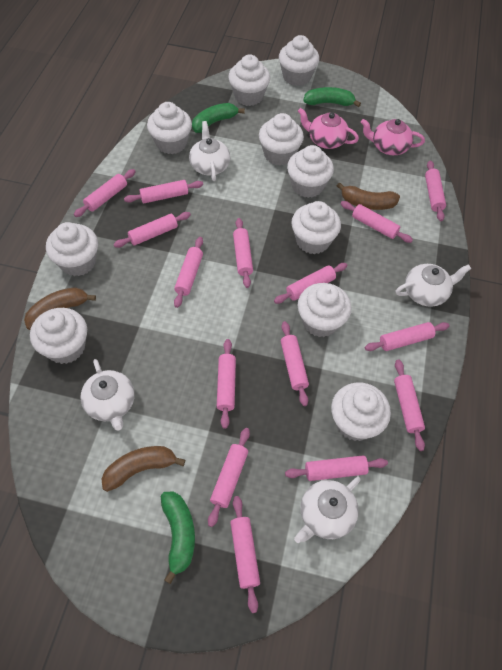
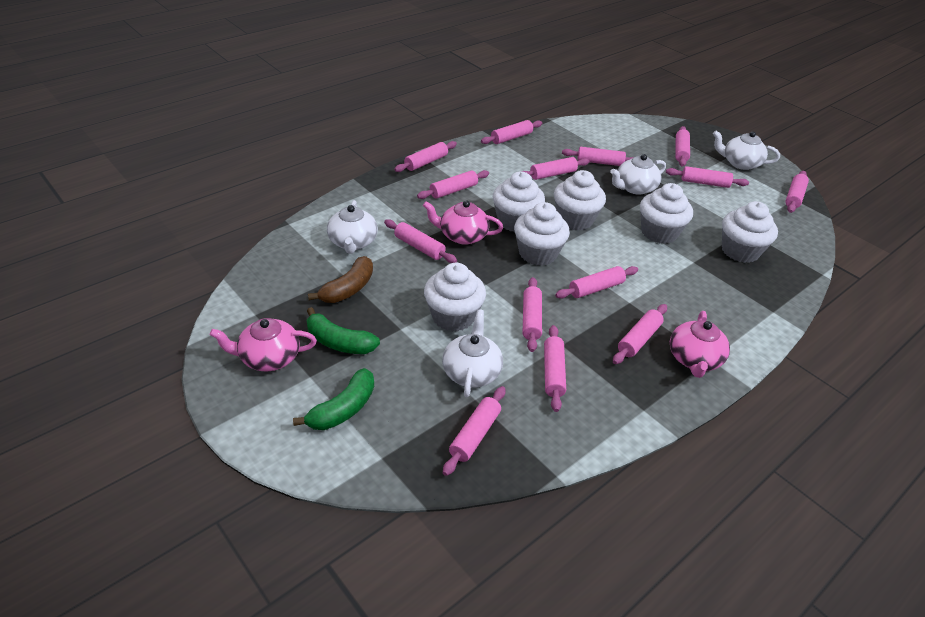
brown banana: [24,287,96,330] [101,446,185,492] [337,182,400,210] = 3 -> [308,256,373,303] = 1
green banana: [161,492,195,584] [192,103,245,133] [303,87,361,107] = 3 -> [293,368,374,430] [307,307,380,354] = 2
pink rolling pin: [74,169,136,217] [114,212,191,248] [124,180,203,203] [174,237,203,308] [208,428,250,527] [217,339,236,429] [230,496,260,613] [233,218,253,288] [274,263,347,304] [281,321,309,406] [285,455,388,481] [341,201,413,243] [365,322,450,351] [394,359,425,451] [425,160,446,221] = 15 -> [384,219,457,263] [394,141,457,172] [417,170,489,199] [443,386,506,476] [481,120,542,144] [522,157,590,180] [523,277,542,352] [544,325,566,412] [555,266,638,299] [562,147,634,166] [613,304,667,364] [666,166,749,188] [675,126,690,167] [785,171,809,213] = 14
pink teapot: [298,108,359,149] [361,119,425,155] = 2 -> [210,318,317,371] [423,200,503,245] [670,311,730,378] = 3
white cupcake: [30,308,87,364] [46,222,98,276] [147,102,192,154] [228,54,270,106] [259,113,304,165] [279,35,319,86] [287,145,334,198] [291,201,341,254] [298,283,352,337] [331,382,391,441] = 10 -> [424,263,486,332] [493,171,545,232] [514,202,570,266] [554,170,606,230] [640,183,693,244] [722,201,778,263] = 6

